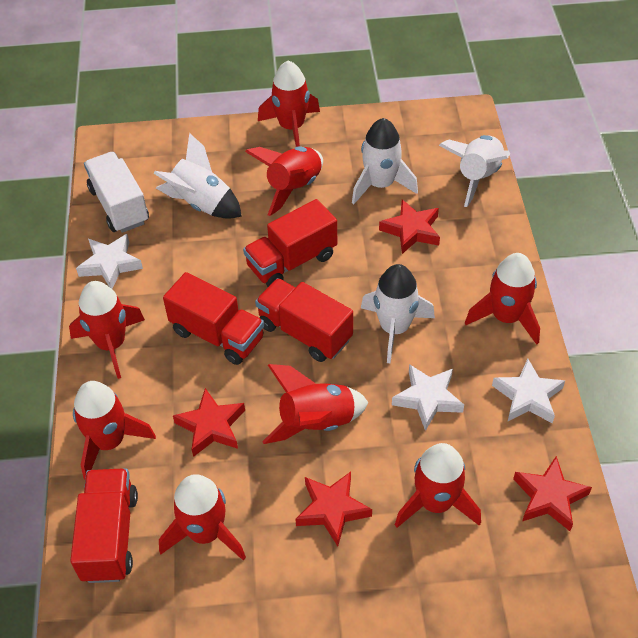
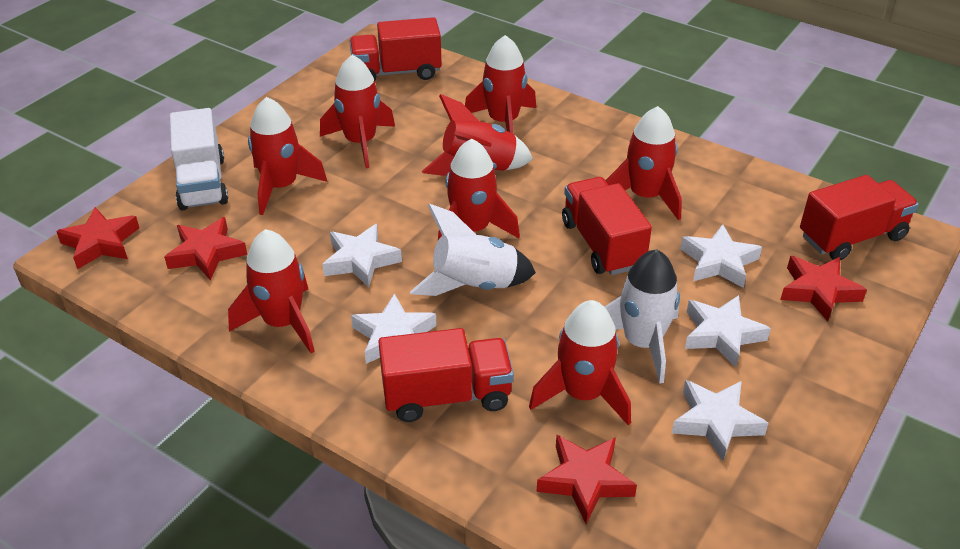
white rocket: [154,133,242,219] [352,118,418,204] [361,264,435,363] [439,135,510,207] = 4 -> [410,204,536,296] [604,249,680,384] = 2
white star: [76,234,143,289] [392,364,464,431] [492,359,565,423] = 3 -> [322,224,402,288] [351,293,437,364] [672,380,769,461] [680,224,762,288] [685,295,771,367] = 5

